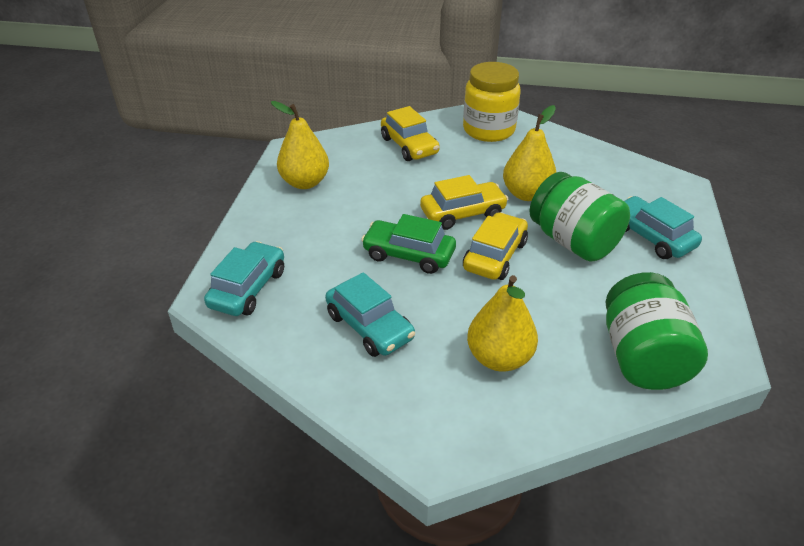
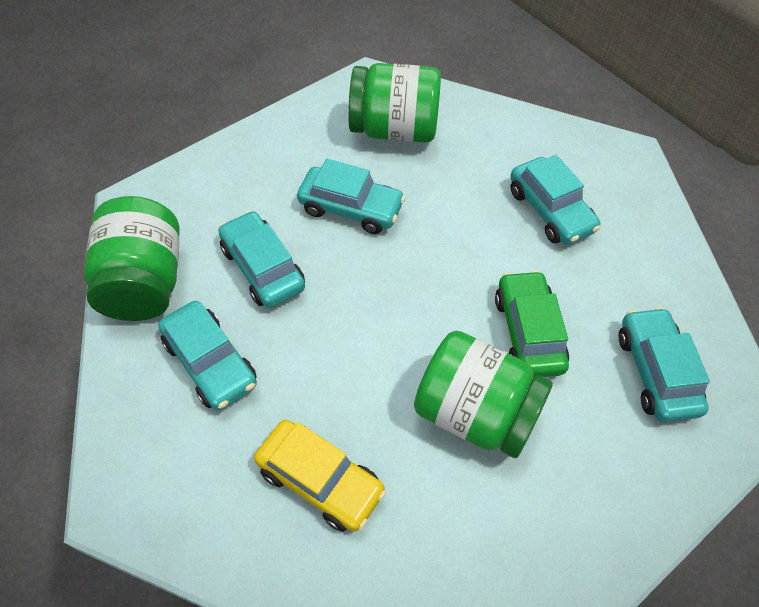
green jar: [530,172,630,262] [605,272,708,390] = 2 -> [84,196,180,321] [348,63,441,143] [414,331,553,458] = 3
turquoise car: [204,241,284,316] [325,272,415,357] [624,196,702,259] = 3 -> [158,301,257,410] [218,211,305,308] [297,158,406,234] [510,155,601,245] [619,307,710,422] = 5
yellow car: [381,106,440,161] [420,175,508,230] [463,212,528,280] = 3 -> [254,420,386,532] = 1
yellow jar: [463,62,521,142] = 1 -> none = 0
yellow pear: [271,101,329,189] [467,275,538,371] [503,105,556,201] = 3 -> none = 0

